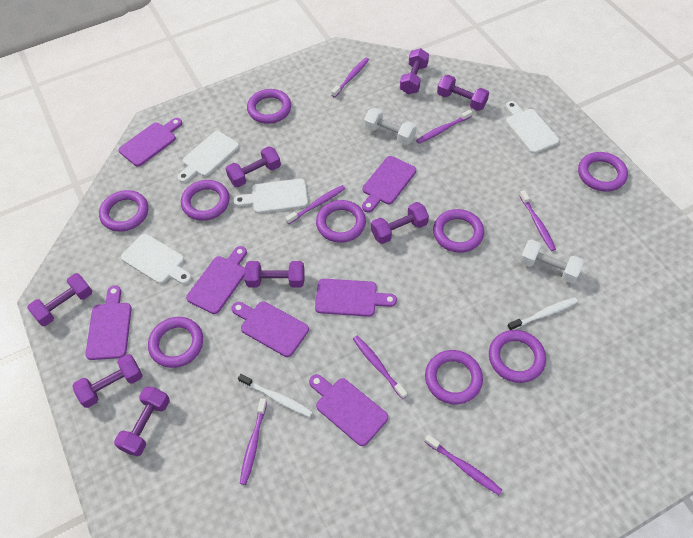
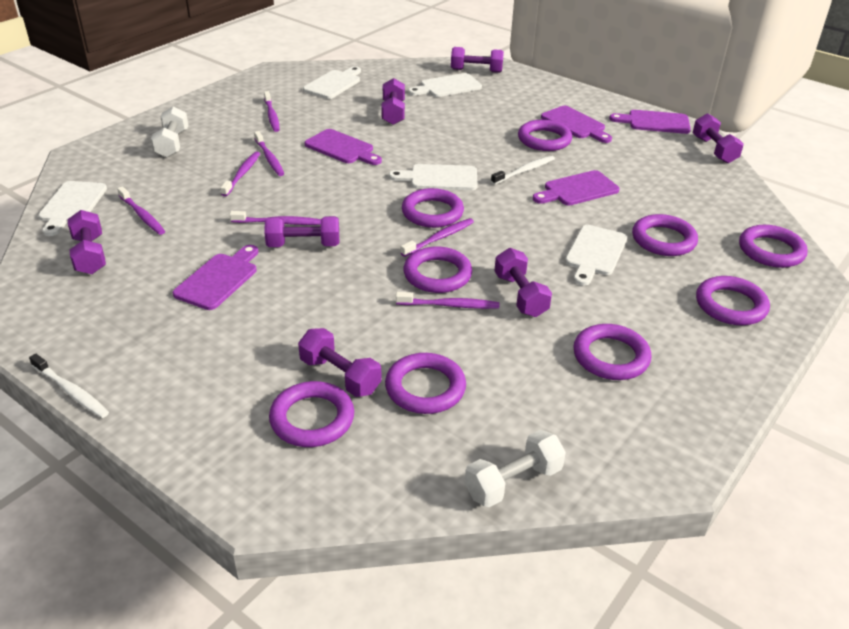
purple cutting board: [86,285,132,360] [118,118,182,167] [186,246,247,314] [231,301,309,357] [309,374,388,446] [315,279,397,317] [362,156,416,213] = 7 -> [173,245,258,310] [304,129,382,165] [533,170,619,205] [541,106,612,143] [609,110,691,134] = 5
purple dumbbell: [27,273,92,326] [73,354,143,408] [114,386,170,456] [226,146,281,187] [244,261,304,288] [371,202,429,244] [400,48,429,94] [437,75,489,111] = 8 -> [68,210,106,274] [264,216,339,247] [298,328,381,397] [382,78,405,125] [451,47,504,73] [494,248,552,317] [692,113,744,163] = 7
white cutting board: [121,234,192,284] [177,131,239,183] [234,179,308,213] [505,101,559,154] = 4 -> [38,181,107,236] [303,66,361,99] [389,164,478,190] [408,73,482,97] [565,225,627,286] = 5

